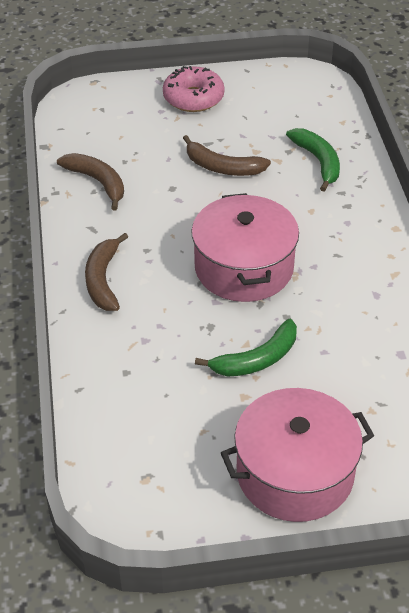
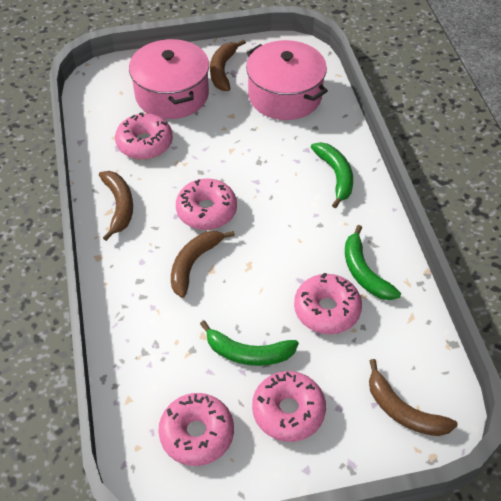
brown banana: [57,153,124,210] [85,233,128,311] [183,135,271,176] = 3 -> [99,171,133,241] [171,231,235,298] [210,39,246,91] [369,359,458,436] = 4
green banana: [195,319,297,377] [286,128,340,192] = 2 -> [200,321,299,366] [311,142,353,208] [345,225,401,300] = 3
pink donut: [163,66,225,112] = 1 -> [115,113,173,159] [159,393,234,466] [176,178,237,230] [252,371,326,442] [294,273,362,334] = 5

